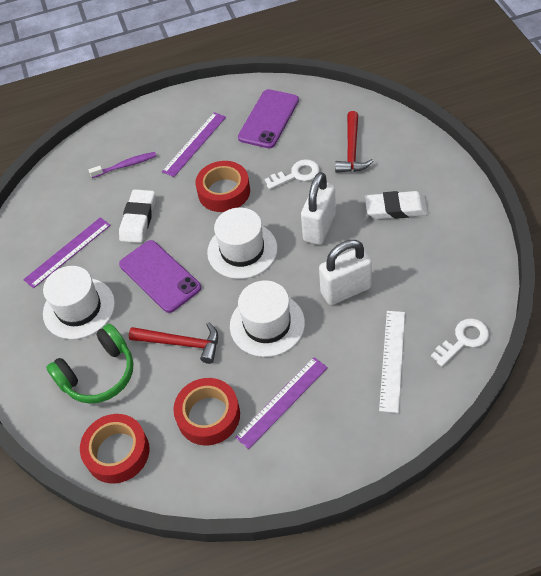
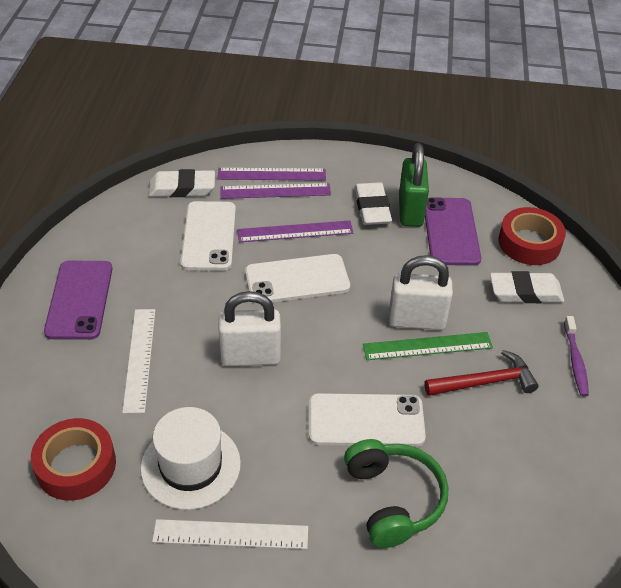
green padlock: none = 0 -> [399,143,429,227] = 1
green ruler: none = 0 -> [363,332,493,360] = 1
red hammer: [129,322,218,364] [335,111,374,173] = 2 -> [425,350,539,396] = 1
red tape: [80,414,149,484] [173,378,240,445] [195,161,250,212] = 3 -> [31,418,116,500] [498,207,566,265] = 2
white eraser: [119,189,155,243] [365,191,428,219] = 2 -> [149,169,215,197] [354,182,392,225] [490,271,564,303] = 3
white hat: [43,266,115,339] [207,208,278,279] [230,280,305,357] = 3 -> [141,407,241,510] = 1
white key: [264,159,319,190] [431,318,489,367] = 2 -> none = 0
white phone: none = 0 -> [180,201,236,271] [245,254,350,304] [309,393,426,447] = 3
white ruler: [379,311,405,413] = 1 -> [122,309,155,414] [152,519,308,549] = 2

